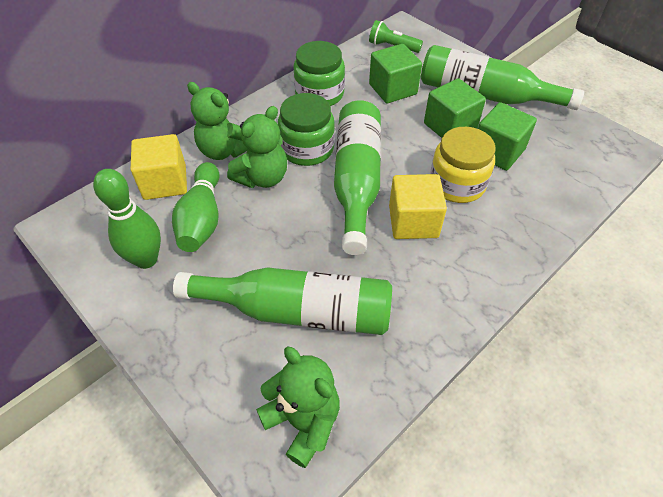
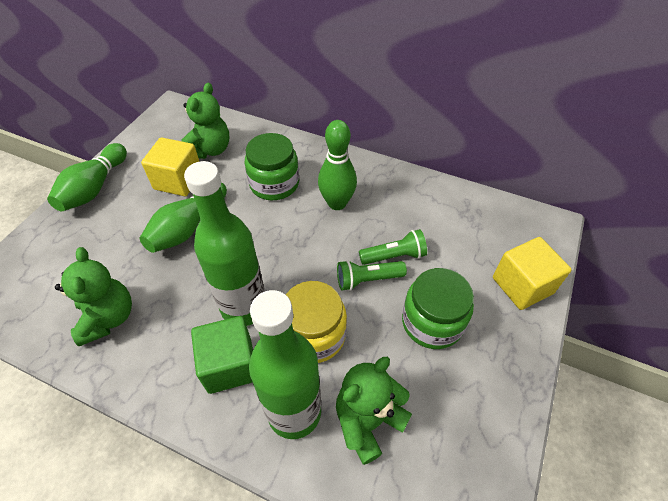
green bottle: [173,267,392,335] [334,100,381,255] [421,45,584,110] = 3 -> [184,161,265,326] [249,290,321,439] = 2
green bowling pin: [93,169,161,269] [172,162,219,252] = 2 -> [47,143,127,211] [140,182,227,253] [318,120,357,210] = 3
green cube: [369,44,422,103] [424,78,486,138] [478,102,537,171] = 3 -> [191,316,253,394] = 1
green flashlight: [369,20,423,53] = 1 -> [337,260,407,291] [359,229,427,265] = 2

